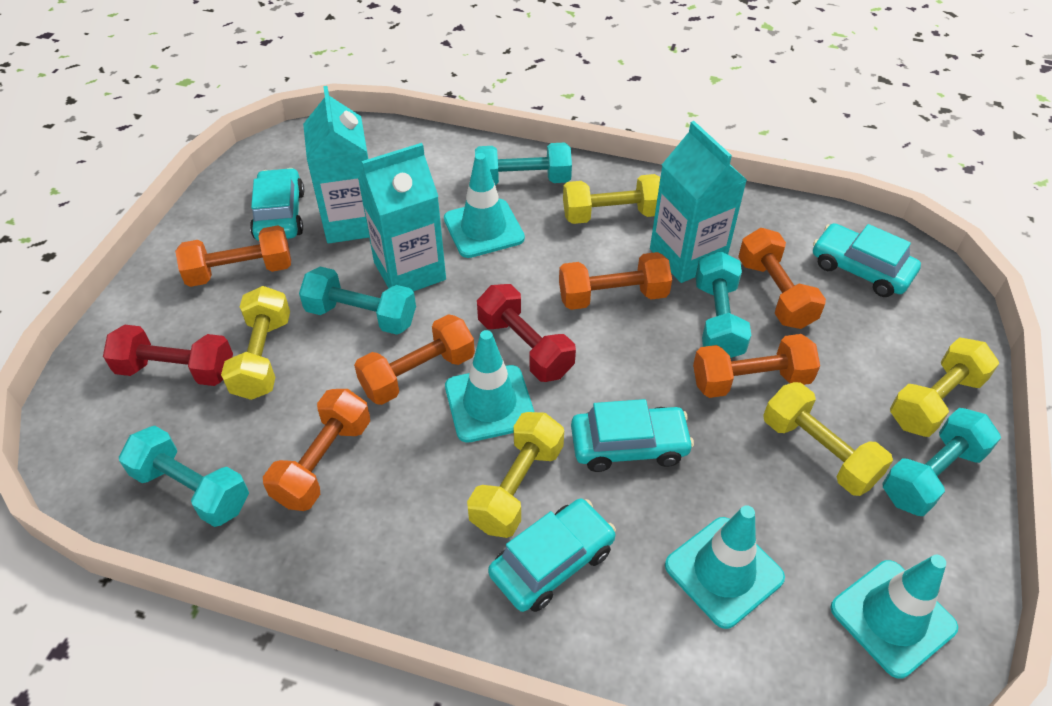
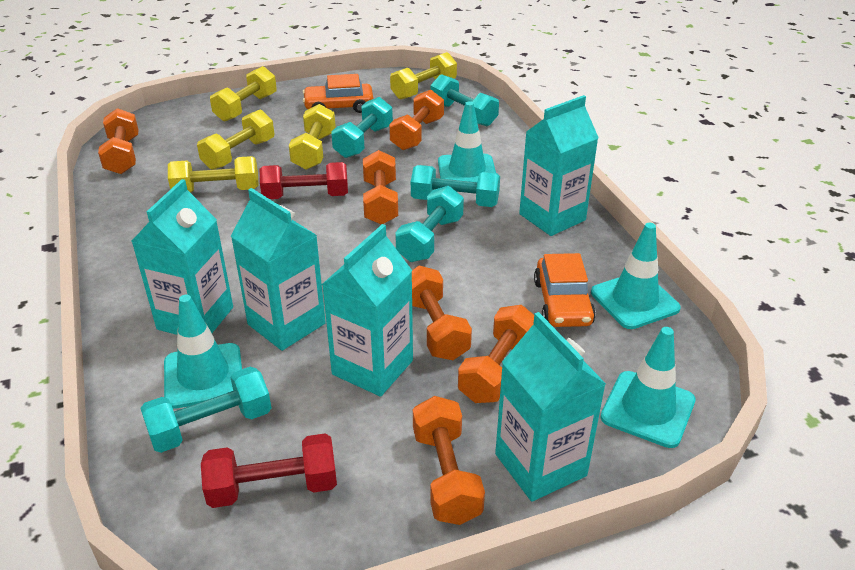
orange car: none = 0 -> [303,74,373,113] [534,253,596,327] = 2
turquoise car: [250,168,305,241] [488,499,616,612] [571,399,694,472] [813,223,921,297] = 4 -> none = 0
turquoise carton: [303,86,369,243] [358,143,446,292] [650,121,747,283] = 3 -> [132,179,233,335] [231,188,326,351] [322,224,413,397] [495,312,606,502] [519,95,599,236] = 5

